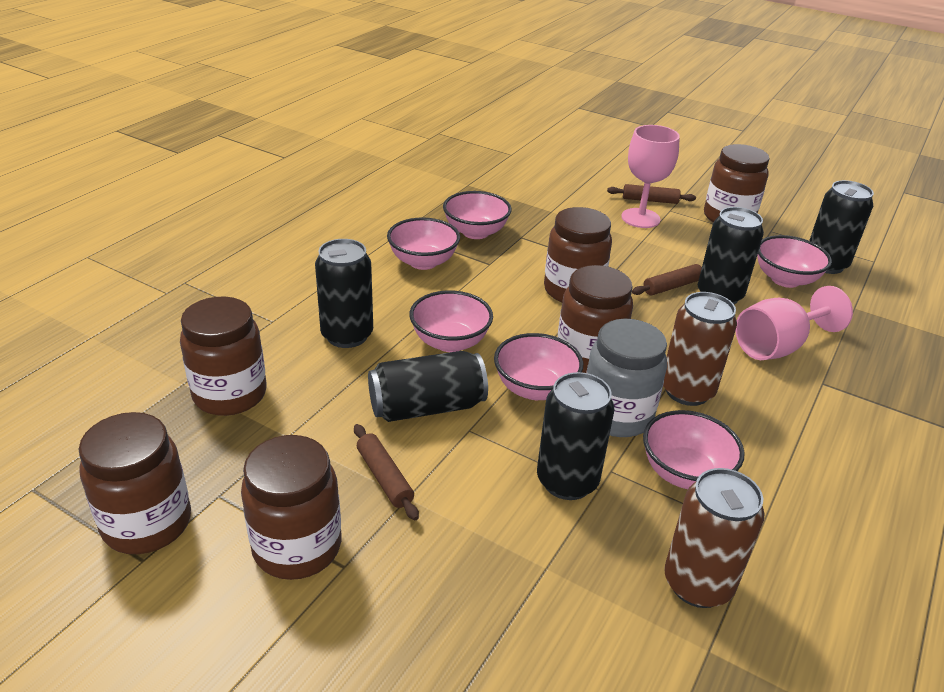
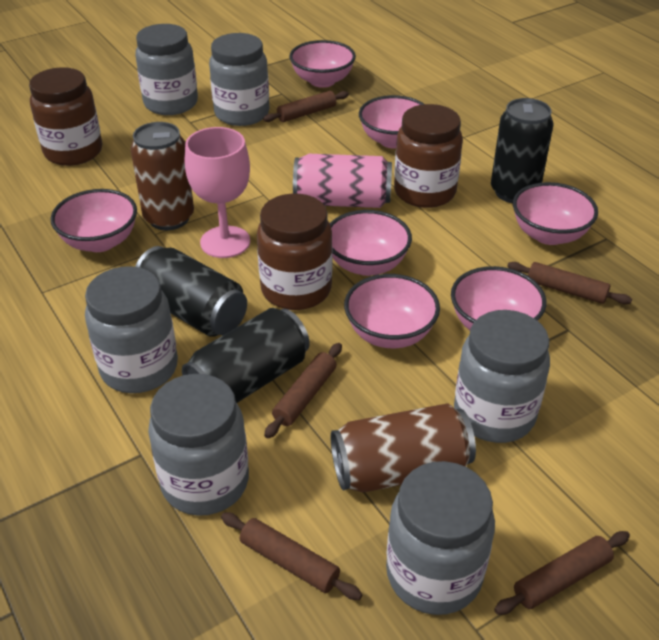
black can: [315,239,373,348] [368,351,488,422] [537,372,614,500] [698,207,764,305] [809,180,874,274] = 5 -> [135,246,247,337] [182,308,310,403] [491,98,553,203] = 3
brown jar: [78,412,191,554] [180,297,267,416] [241,435,341,580] [544,207,612,302] [558,265,633,373] [704,144,770,222] = 6 -> [29,67,102,166] [257,194,333,310] [394,104,463,208] = 3
brown rolling pin: [354,424,419,520] [607,184,696,204] [632,264,702,295] = 3 -> [221,512,362,600] [263,91,349,122] [264,343,342,438] [494,531,630,615] [507,262,632,304] = 5
grey jar: [586,319,667,437] = 1 -> [85,266,178,393] [135,24,198,115] [148,374,249,516] [209,33,269,126] [386,461,495,615] [454,310,550,443] = 6
pink bowl: [387,217,460,270] [409,290,493,352] [443,191,511,239] [494,333,583,400] [643,410,745,489] [757,235,832,288] = 6 -> [51,189,137,252] [289,40,356,88] [330,210,412,276] [344,274,440,348] [359,95,424,149] [451,266,546,330] [513,182,598,245] = 7
pink can: none = 0 -> [293,154,392,208] = 1
pink goblet: [621,125,680,228] [736,286,853,360] = 2 -> [185,127,250,258] = 1

